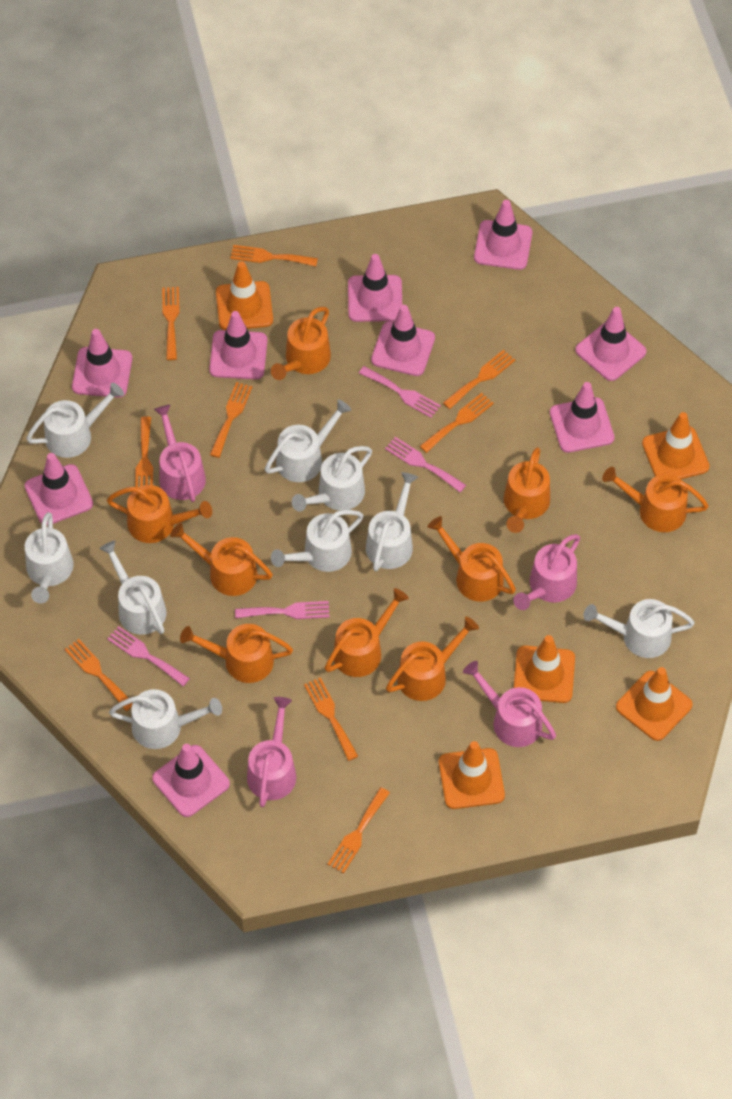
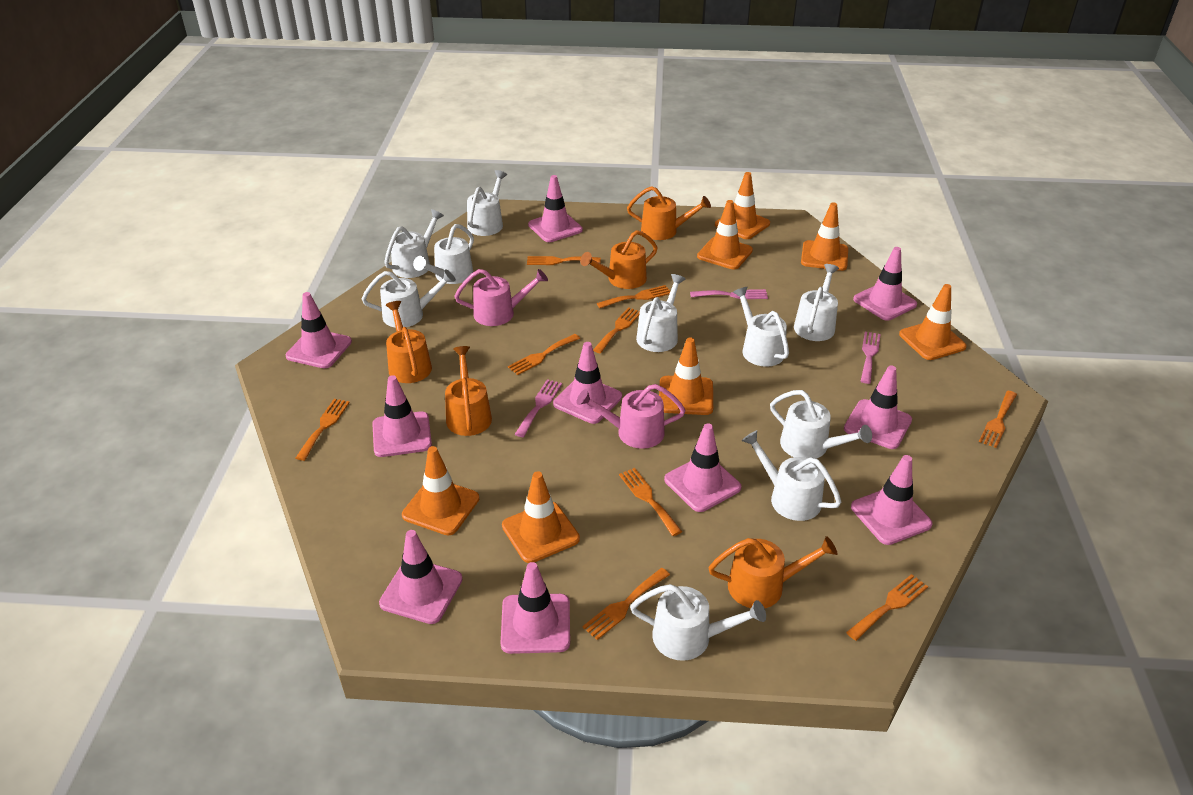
orange traffic cone: [216,261,273,330] [439,741,505,809] [514,635,575,703] [616,667,693,741] [642,412,710,479] = 5 -> [402,446,479,535] [502,471,580,563] [659,338,713,415] [697,200,753,269] [715,172,770,239] [801,202,848,271] [899,284,967,360] = 7
orange watering can: [107,485,212,543] [170,523,273,596] [180,624,293,683] [271,307,331,380] [325,588,409,677] [386,617,479,701] [427,516,516,602] [504,447,550,533] [602,467,709,532] = 9 -> [386,301,432,383] [445,346,492,436] [580,230,658,289] [627,186,711,240] [708,536,837,608] = 5
pink fork: [107,626,190,686] [235,601,329,619] [359,366,441,418] [385,437,466,492] = 4 -> [515,379,562,437] [690,289,768,299] [861,332,881,384] = 3
pink traffic cone: [25,453,93,525] [72,329,132,398] [152,744,230,817] [209,311,267,379] [348,254,402,322] [371,305,435,376] [474,200,532,270] [550,382,615,453] [575,307,647,381] = 9 -> [286,292,352,368] [372,375,432,457] [379,530,463,624] [501,562,570,654] [528,175,583,242] [553,342,622,424] [664,423,741,512] [844,365,912,449] [851,455,932,545] [853,247,917,321] = 10
pink watering can: [154,405,206,502] [247,697,296,807] [463,661,556,747] [514,534,580,610] = 4 -> [454,269,548,326] [576,384,685,449] = 2
white watering can: [25,512,74,604] [26,383,124,458] [99,541,166,635] [109,689,222,749] [265,400,351,482] [271,510,363,572] [292,446,372,512] [366,472,418,571] [583,599,695,658] = 9 -> [362,270,456,328] [384,209,444,278] [413,224,474,284] [467,170,507,236] [630,584,766,661] [636,274,685,352] [733,287,789,367] [742,430,841,521] [770,390,872,459] [794,264,839,341] = 10

